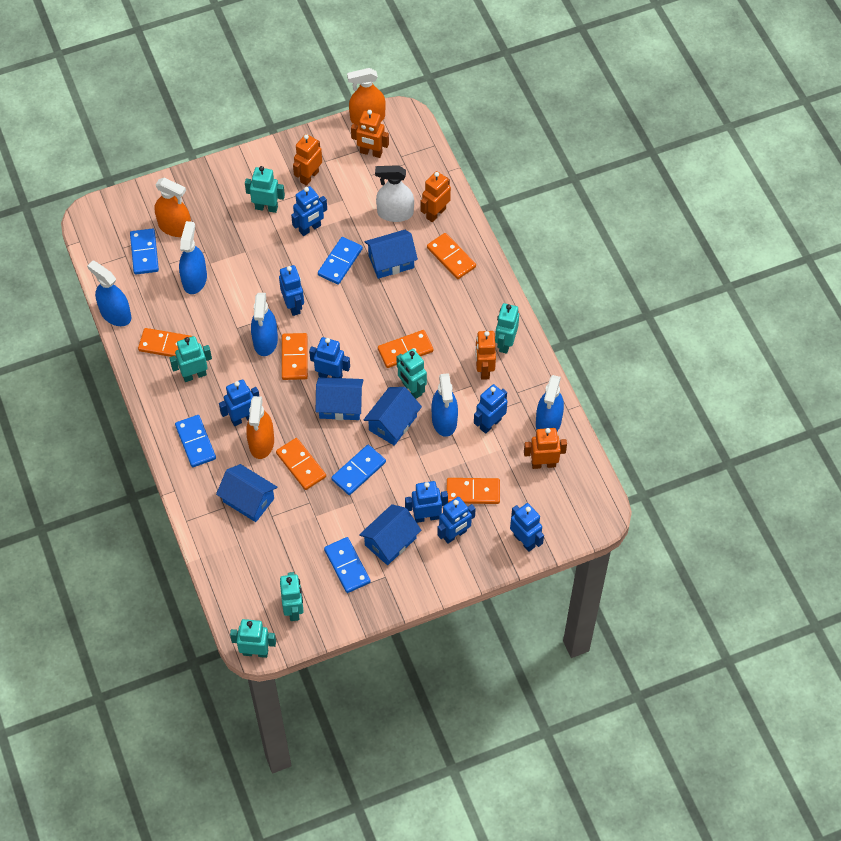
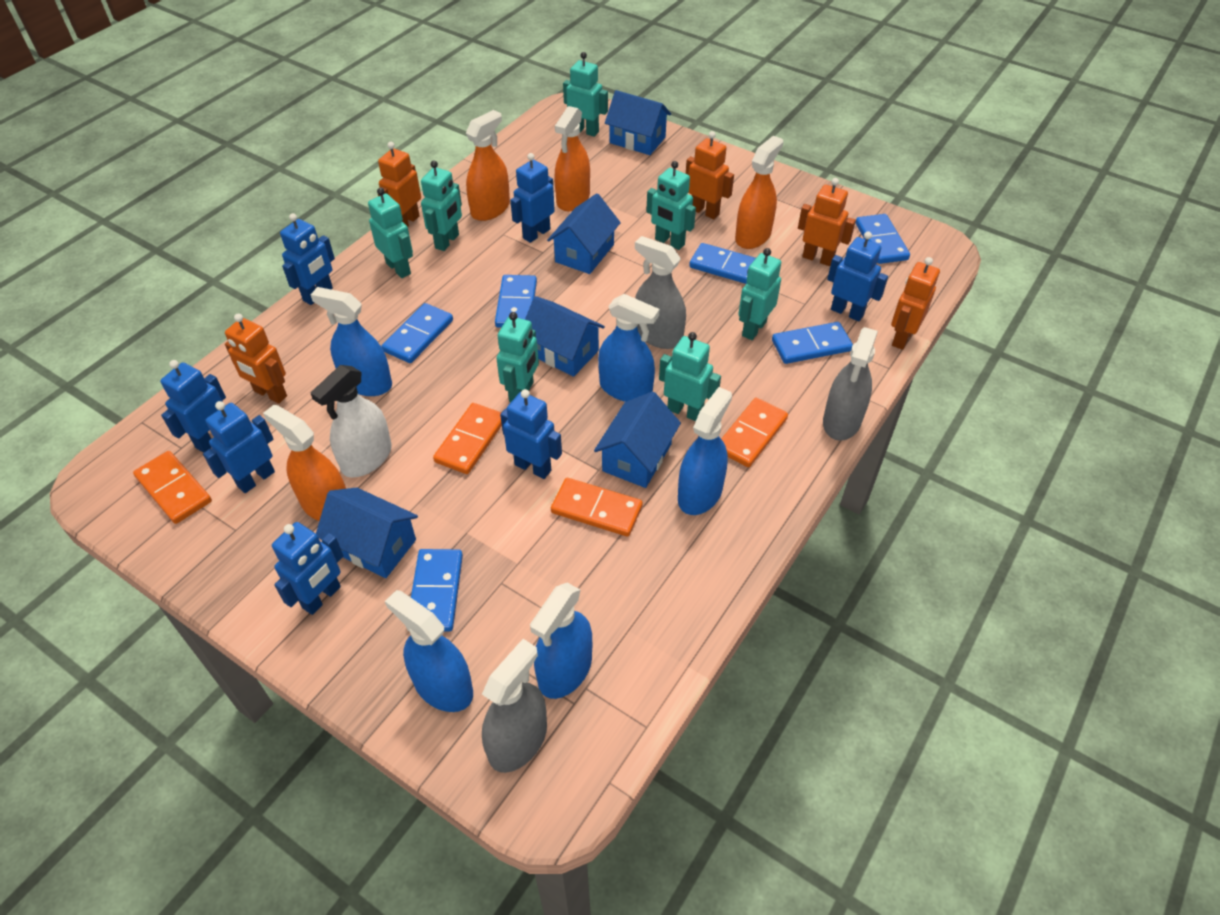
blue domino: [130,229,159,275] [175,415,216,467] [318,237,363,285] [324,537,371,593] [331,445,386,495] = 5 -> [382,303,453,363] [411,549,463,632] [495,275,537,328] [689,243,756,284] [772,322,853,364] [856,214,910,264] = 6
blue robot: [219,379,259,426] [279,265,304,316] [291,186,327,236] [309,337,350,378] [405,481,448,523] [437,497,476,544] [474,384,507,434] [510,503,544,552] = 8 -> [160,360,226,453] [203,401,275,493] [272,522,344,615] [280,213,335,305] [500,389,562,479] [510,153,555,243] [827,231,888,321] = 7
grey spray bottle: none = 0 -> [482,639,547,773] [635,236,686,349] [823,327,878,441] = 3
orange domino: [138,328,192,357] [276,438,326,490] [282,333,308,380] [378,330,434,368] [427,233,476,279] [447,478,500,504] = 6 -> [133,451,212,524] [433,403,502,474] [551,478,643,537] [721,398,788,467] = 4
orange spray bottle: [155,178,191,237] [246,396,274,459] [347,68,386,126] = 3 -> [263,405,346,521] [466,110,510,221] [554,106,590,211] [735,136,783,249] = 4
turquoise robot: [170,336,212,382] [230,619,276,658] [245,166,285,213] [280,572,304,621] [397,349,427,399] [495,303,519,354] = 6 -> [368,188,413,278] [421,161,462,251] [496,312,539,403] [563,52,608,137] [646,161,696,250] [659,332,721,421] [738,248,781,340] = 7

